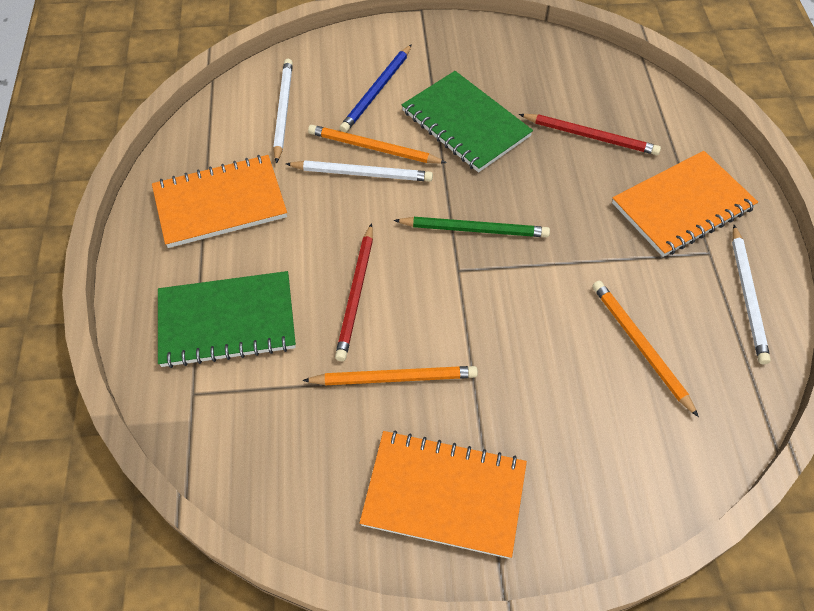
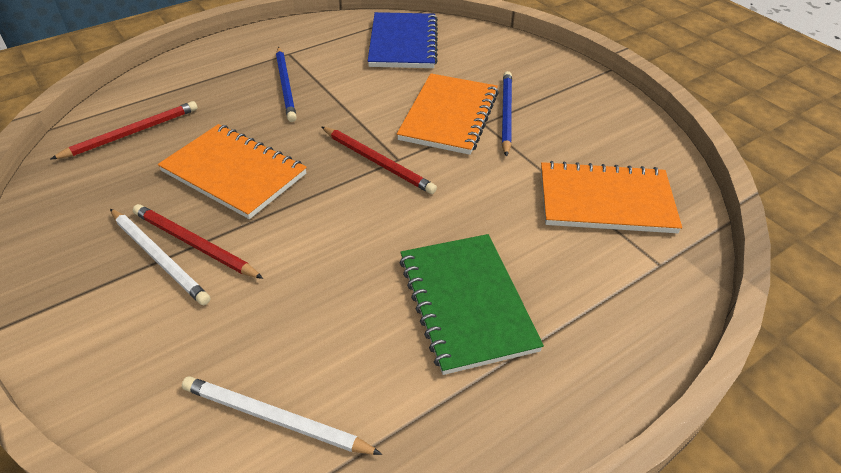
blue notebook: none = 0 -> [368,12,438,68] = 1
blue pencil: [339,44,412,133] = 1 -> [276,47,297,122] [502,71,512,157] = 2
green notebook: [158,271,296,368] [402,71,533,172] = 2 -> [400,234,544,375] = 1
green pencil: [394,217,550,237] = 1 -> none = 0
orange pencil: [302,366,478,385] [308,125,447,164] [592,281,699,417] = 3 -> none = 0
red pencil: [335,223,373,361] [519,114,661,155] = 2 -> [51,101,198,159] [133,204,263,279] [322,127,437,194] = 3
white pencil: [273,59,293,164] [286,161,433,181] [732,225,771,364] = 3 -> [110,209,210,305] [182,376,382,455] = 2

